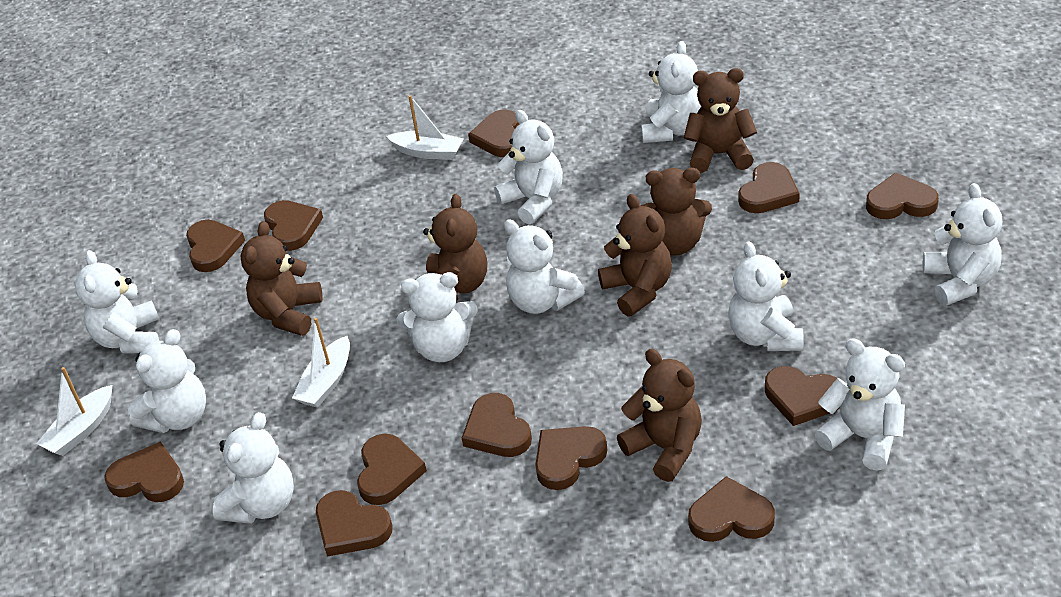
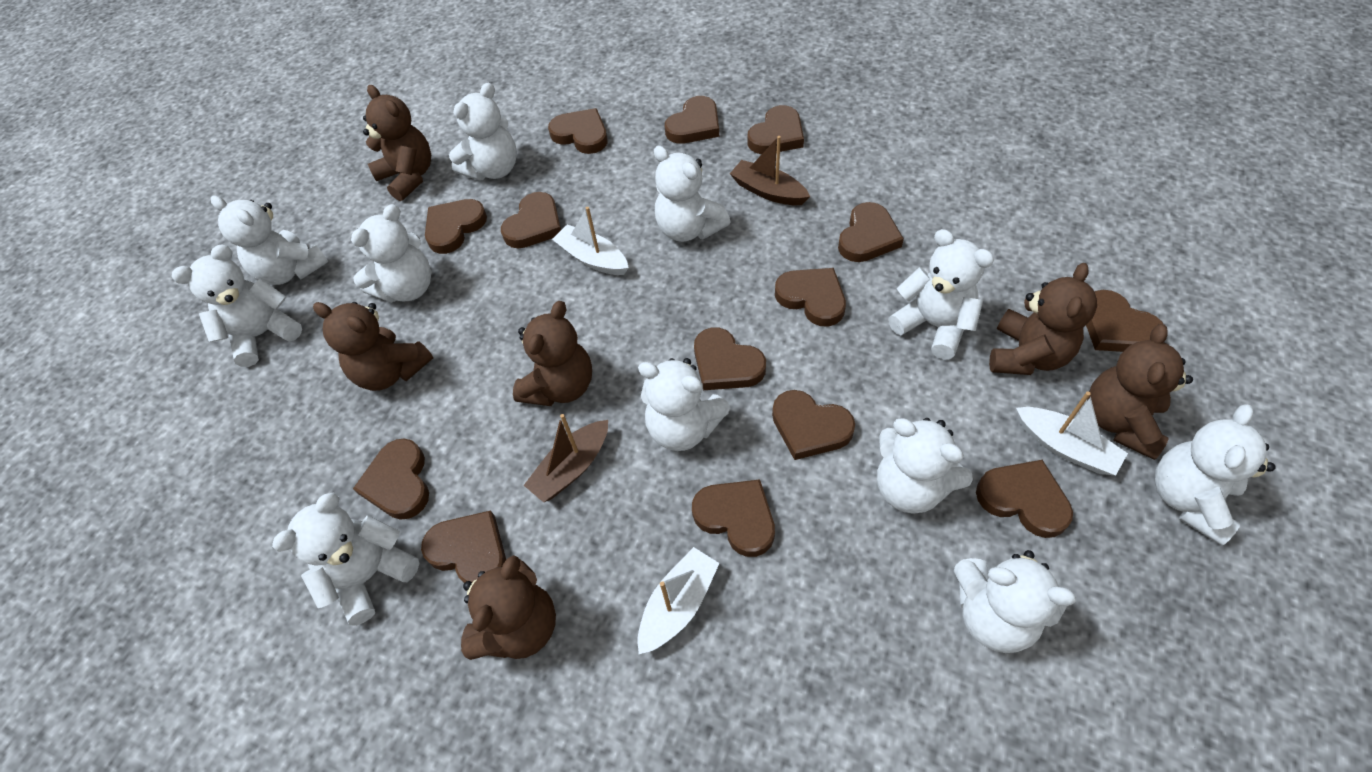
brown boat: none = 0 -> [524,414,608,502] [730,136,810,205] = 2
brown heart: [104,441,184,502] [186,220,245,272] [264,200,323,251] [316,490,393,557] [357,434,427,505] [462,393,532,457] [468,110,519,157] [535,426,607,490] [688,476,775,542] [738,162,800,213] [765,366,840,426] [866,172,939,219] = 12 -> [353,438,429,520] [421,510,506,583] [425,199,487,254] [501,192,561,248] [548,108,608,154] [665,96,719,144] [692,479,775,557] [694,328,766,390] [748,105,804,154] [772,390,855,460] [775,268,846,326] [838,202,904,262] [976,460,1073,538] [1086,290,1163,352] = 14
white teddy bear: [75,250,159,354] [128,329,206,433] [213,412,294,524] [397,272,478,362] [494,110,563,225] [504,219,585,314] [641,41,702,143] [728,241,803,351] [815,338,905,471] [923,183,1002,306] = 10 -> [172,245,302,367] [211,195,328,285] [272,493,419,626] [351,204,431,303] [449,82,517,180] [638,358,730,451] [654,146,730,242] [877,418,973,514] [888,229,994,359] [954,550,1076,653] [1155,404,1275,546] = 11

